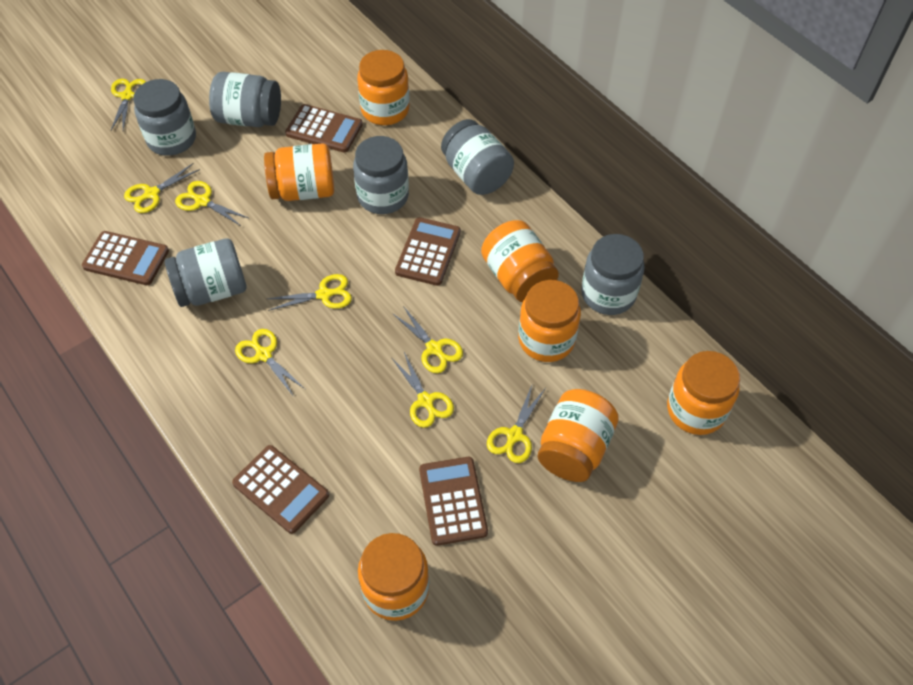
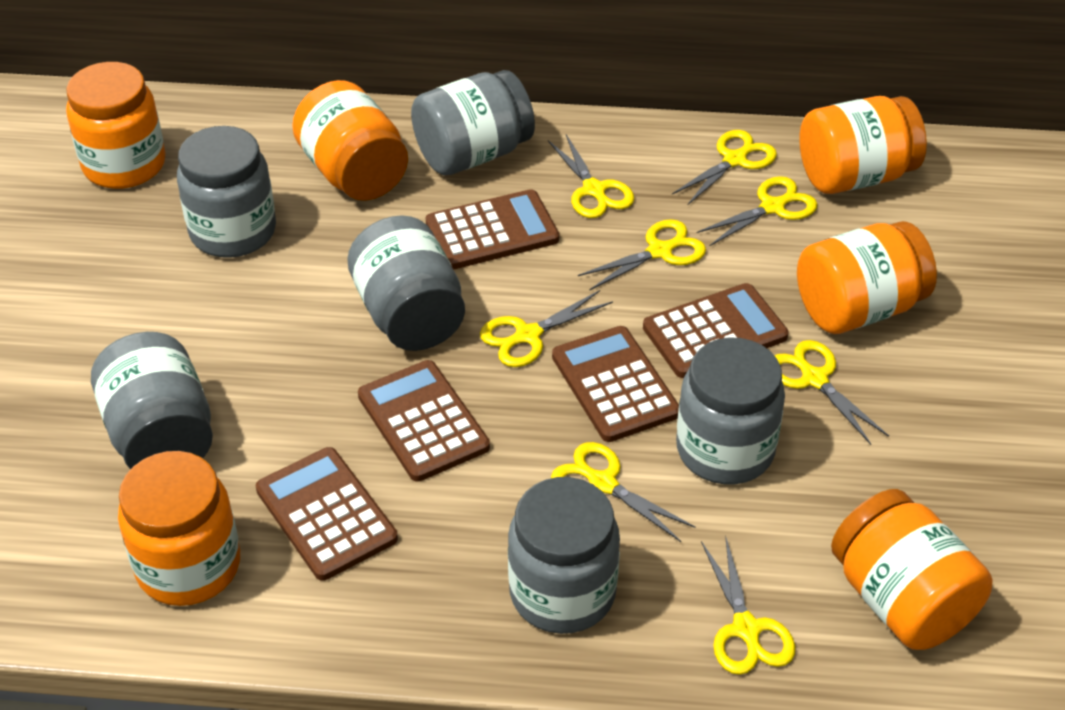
orange jar: [264,143,334,201] [357,50,410,125] [358,533,429,621] [481,220,559,302] [518,280,581,362] [538,389,619,482] [667,351,740,435] = 7 -> [66,62,166,189] [118,451,240,606] [292,80,408,201] [797,221,937,334] [799,96,927,194] [831,489,993,650] = 6

